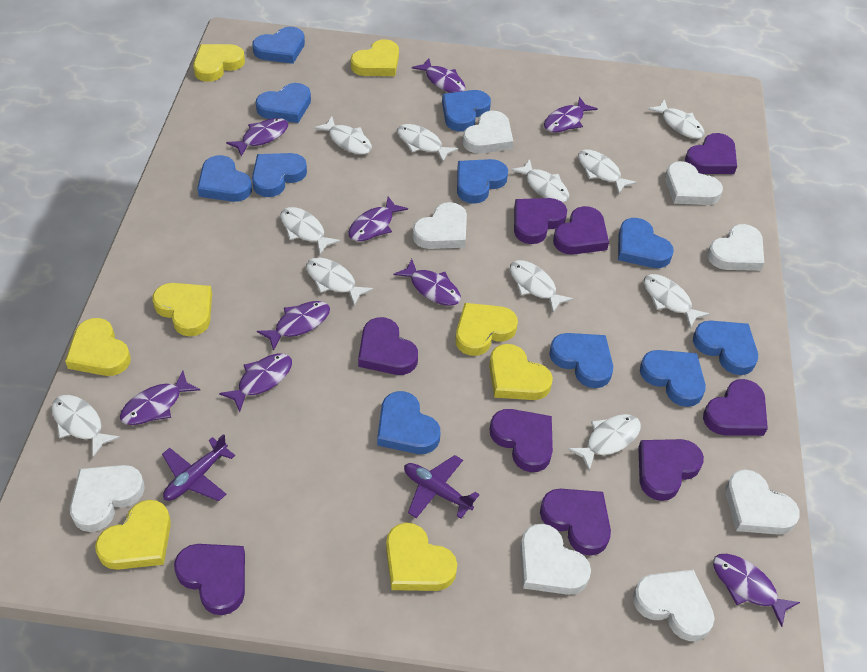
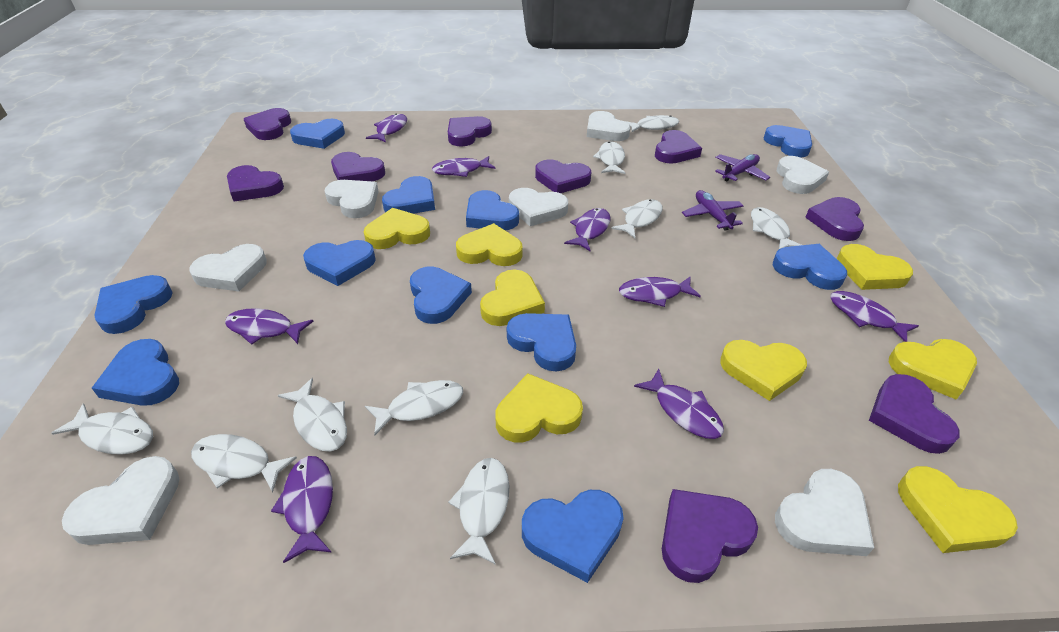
purple fish: [120,371,200,425] [219,353,292,412] [226,118,288,157] [257,301,330,351] [348,197,408,241] [393,259,461,306] [412,58,465,93] [544,97,598,132] [713,554,800,627] = 9 -> [225,308,314,345] [271,456,333,563] [366,114,407,143] [432,156,495,177] [564,208,611,251] [619,276,701,307] [634,369,724,439] [830,291,919,342] = 8
white fish: [52,395,120,457] [280,207,341,254] [306,257,373,306] [314,116,372,154] [397,124,458,162] [510,260,573,313] [511,159,569,202] [568,414,641,471] [578,149,637,194] [644,274,710,328] [647,99,704,139] = 11 -> [51,403,153,455] [191,434,297,492] [278,378,347,452] [365,380,463,435] [448,458,509,565] [593,141,625,174] [611,199,663,238] [624,115,679,132] [751,207,801,249] = 9
white heart: [70,465,145,532] [412,202,467,249] [463,111,513,153] [520,524,591,595] [633,570,715,641] [665,161,723,205] [707,224,764,271] [726,469,800,535] = 8 -> [62,456,179,545] [189,244,267,291] [325,180,379,218] [509,188,568,226] [587,111,630,141] [775,469,874,556] [777,156,829,194] = 7

